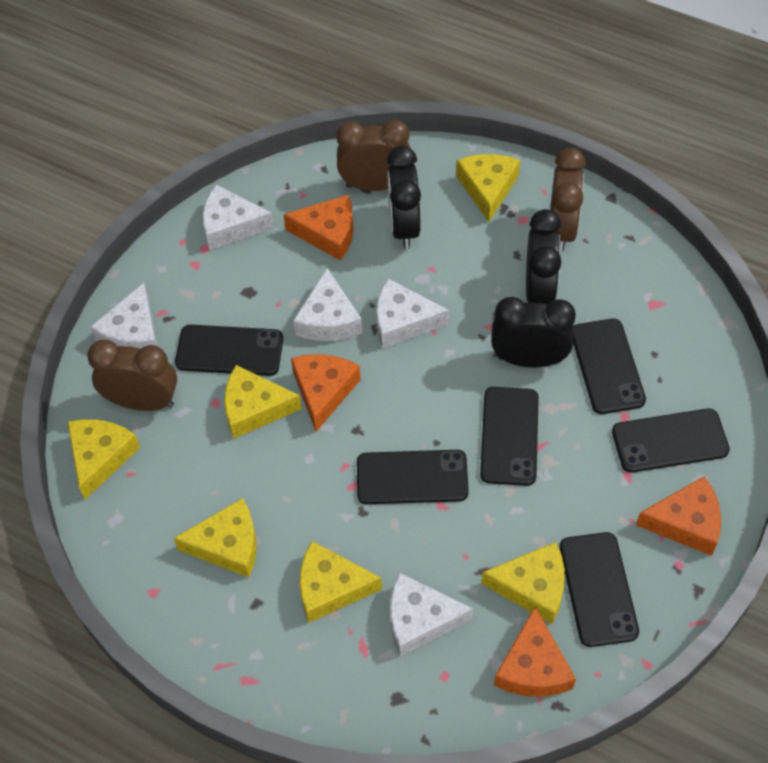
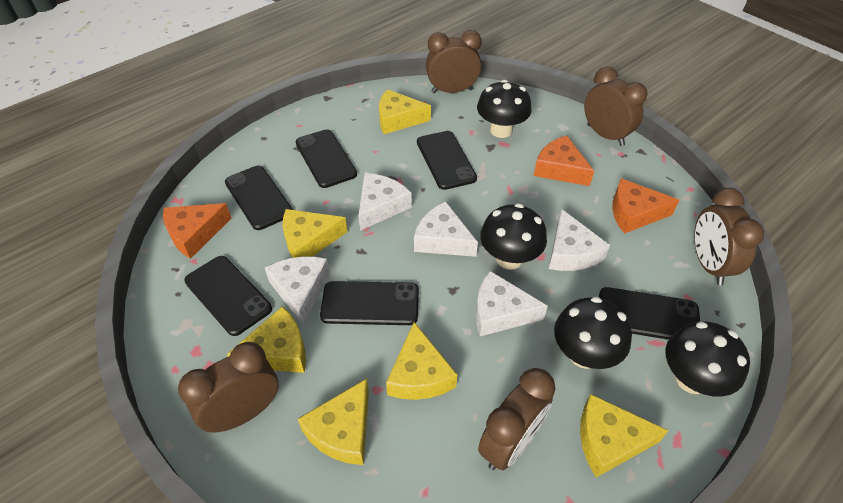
black clock: [387,146,421,249] [491,297,576,367] [526,209,561,304] = 3 -> none = 0
black mushroom: none = 0 -> [477,80,532,138] [480,203,547,270] [554,297,632,369] [666,321,750,397] = 4
brown clock: [87,340,177,411] [336,119,410,191] [550,148,586,251] = 3 -> [178,342,279,433] [426,30,482,93] [478,368,556,470] [584,66,648,146] [694,188,764,285] = 5
orange cheese: [283,195,354,261] [291,354,361,432] [494,606,576,697] [636,476,721,556] = 4 -> [163,203,231,259] [534,136,594,186] [612,178,679,234] = 3

